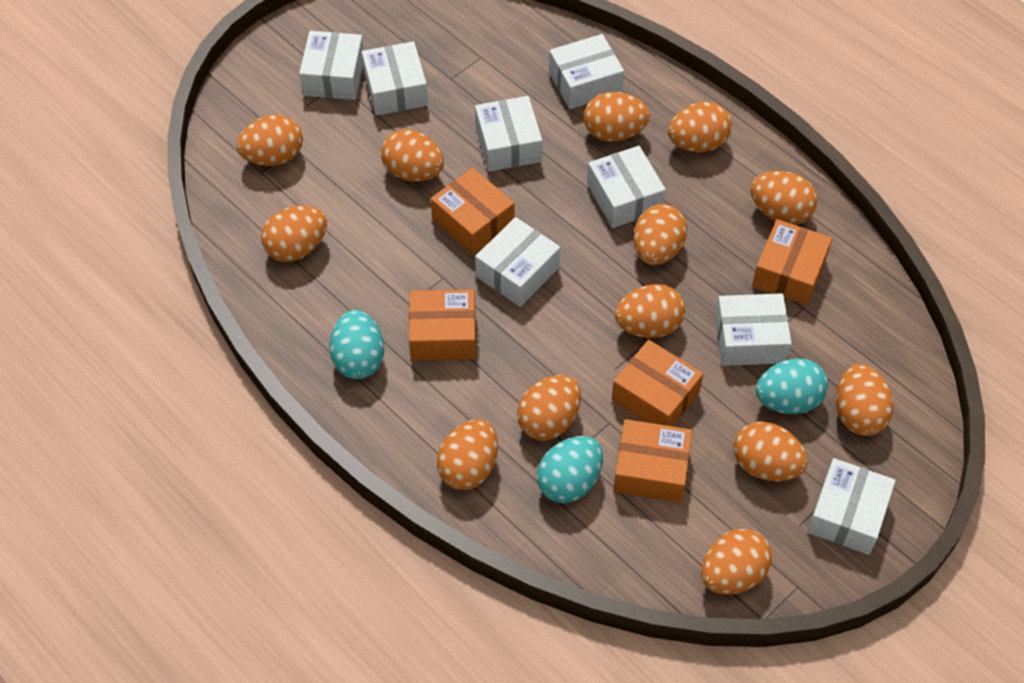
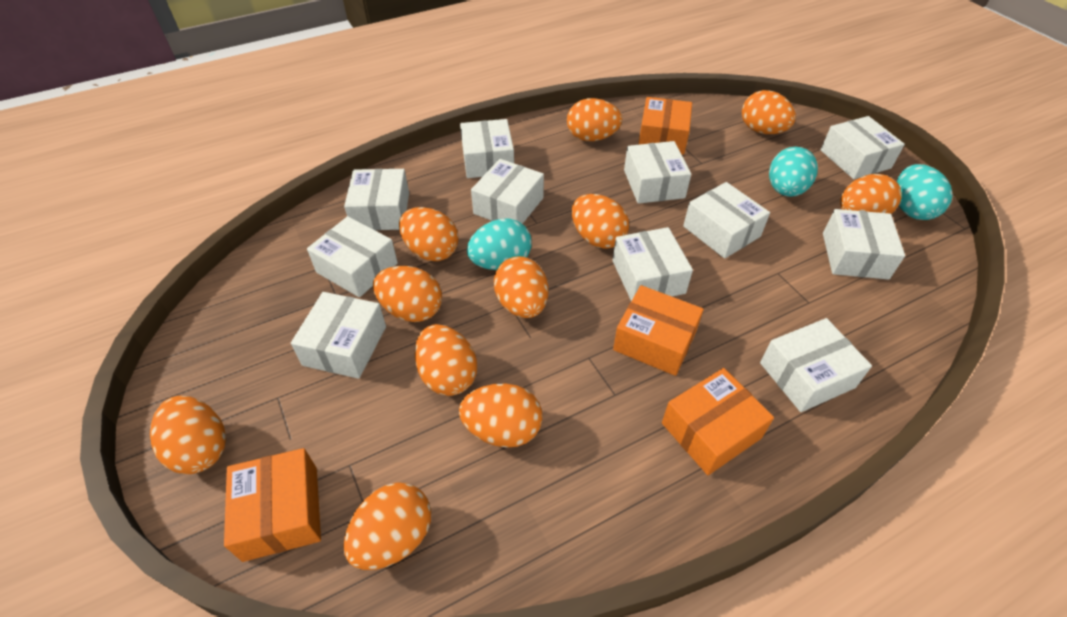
orange box: [409,289,476,361] [431,167,515,255] [612,340,703,426] [613,419,692,503] [752,219,832,305] = 5 -> [224,448,321,562] [613,285,704,376] [638,97,692,155] [662,368,774,475] = 4
orange egg: [236,115,303,166] [261,205,327,262] [381,129,444,182] [437,419,498,490] [517,375,581,440] [584,92,650,142] [615,284,685,338] [633,204,687,265] [668,102,732,152] [701,529,772,595] [733,422,808,481] [750,171,817,225] [836,364,894,436] = 13 -> [150,396,226,474] [343,482,431,570] [373,266,442,322] [399,207,459,261] [415,324,477,396] [459,383,542,448] [494,256,548,318] [567,98,622,141] [572,194,629,249] [742,90,796,134] [840,174,902,214] = 11
white box: [299,31,364,100] [362,41,428,116] [475,96,543,172] [475,217,561,307] [549,34,624,109] [587,146,666,228] [715,293,792,366] [807,458,896,555] = 8 -> [291,292,386,379] [307,216,398,297] [344,169,409,230] [460,119,514,178] [471,159,544,224] [613,227,693,301] [624,141,691,204] [683,182,770,259] [760,318,872,412] [821,116,905,179] [823,209,905,280] = 11

